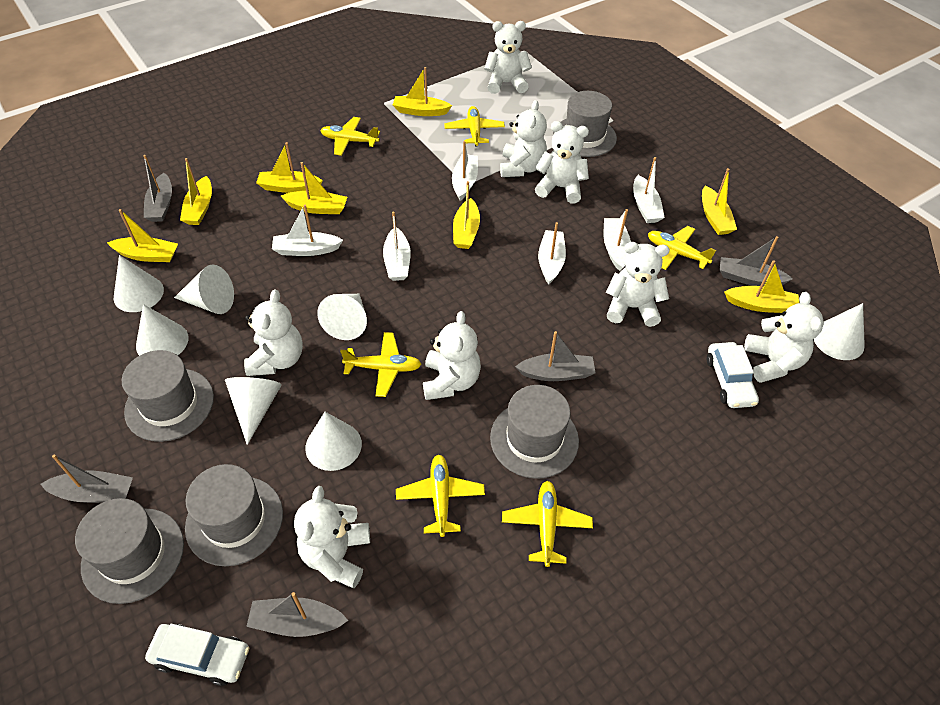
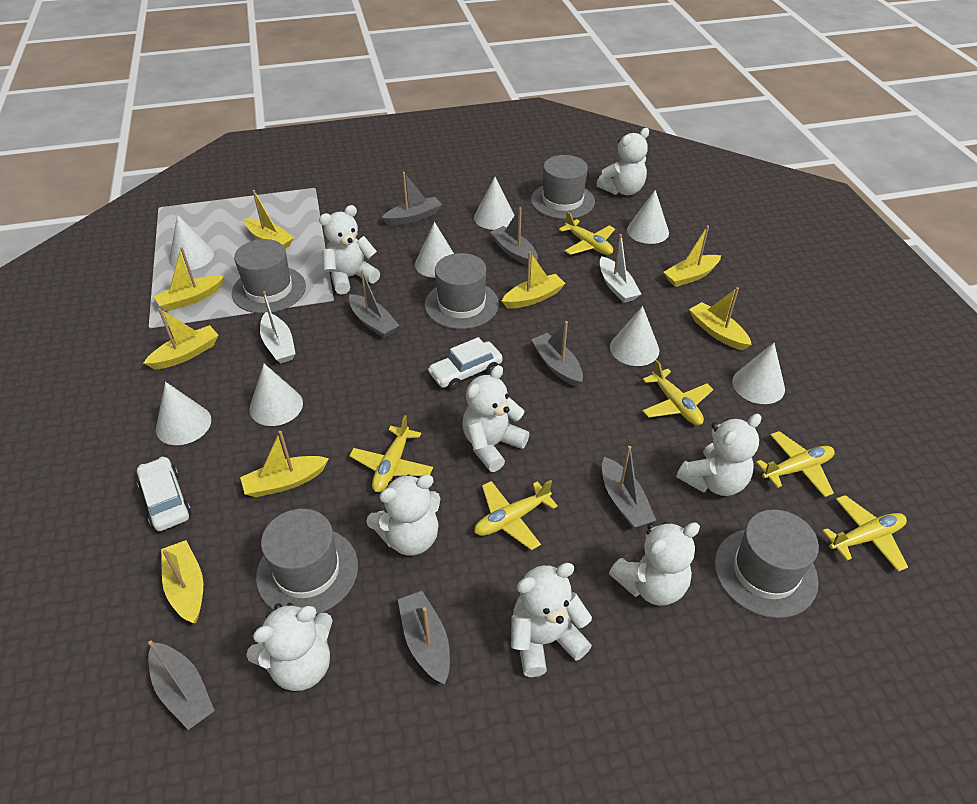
grey boat: [41,454,133,503] [143,155,172,222] [246,592,349,637] [515,331,595,381] [719,236,793,287] = 5 -> [148,641,215,730] [349,270,400,338] [382,172,442,225] [398,591,450,684] [490,207,538,266] [531,321,583,387] [602,446,656,528] = 7
white boat: [272,205,343,256] [383,212,411,281] [452,141,478,201] [538,222,566,284] [604,209,631,271] [633,157,665,223] = 6 -> [260,291,296,363] [600,234,641,303] = 2
white cone: [114,255,164,312] [136,304,188,356] [174,265,234,314] [225,377,282,445] [305,412,362,471] [317,294,367,340] [814,303,865,360] = 7 -> [156,382,211,445] [169,215,214,270] [249,364,303,426] [415,222,454,278] [474,177,515,230] [610,306,659,366] [627,190,669,244] [732,343,785,404] = 8

